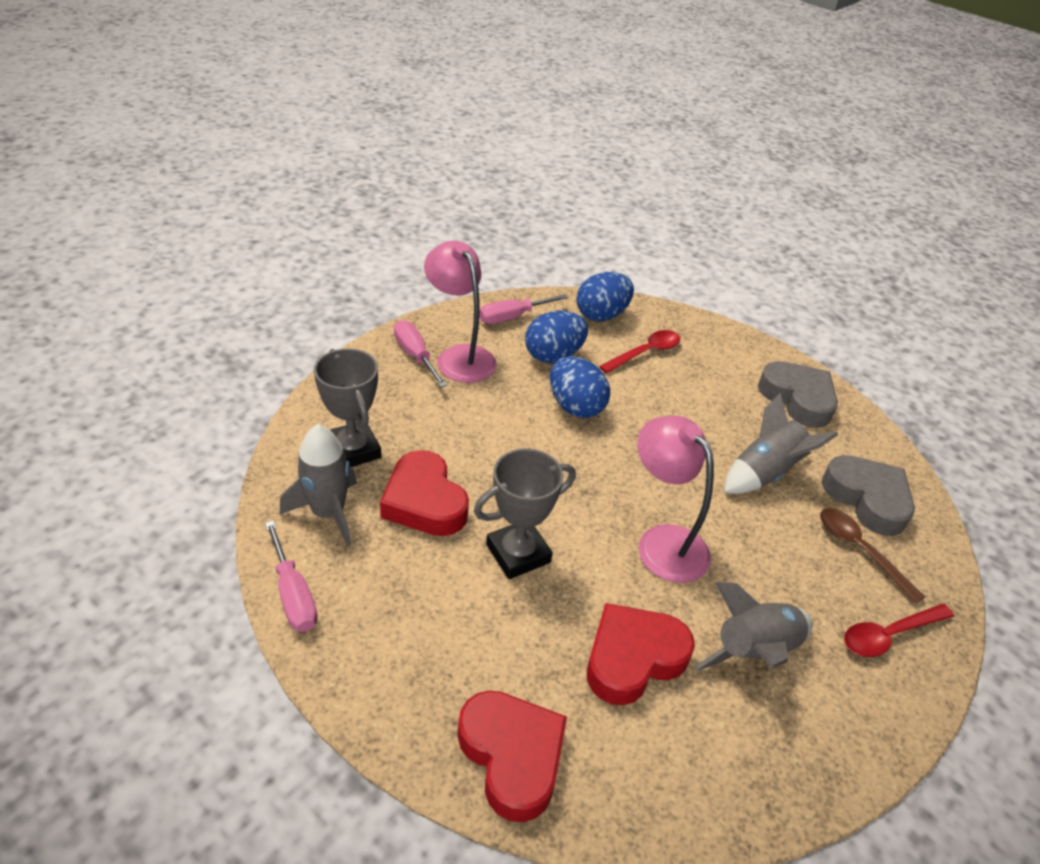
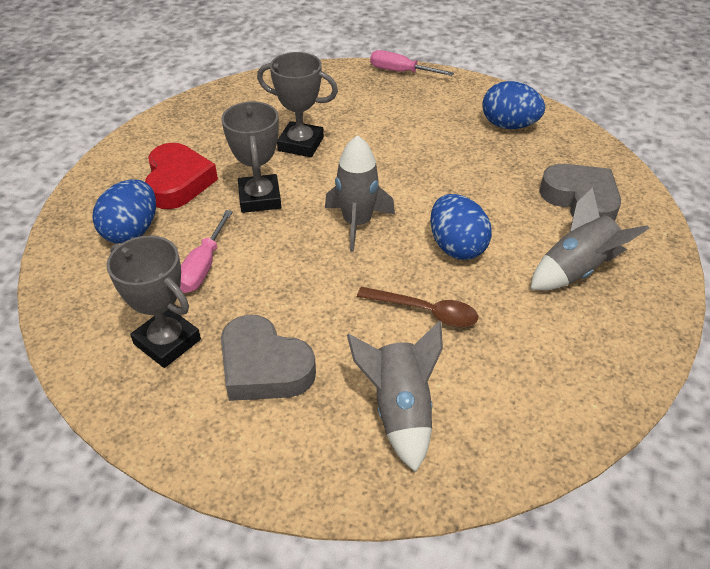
grey trophy: [314,348,381,467] [474,448,576,579] = 2 -> [106,235,201,368] [221,101,281,213] [257,52,338,157] = 3
pink lamp: [424,241,497,383] [637,416,714,583] = 2 -> none = 0
pink screwdriver: [265,521,318,632] [394,320,447,387] [479,294,568,324] = 3 -> [180,210,233,293] [370,50,454,76] = 2
red heart: [380,450,469,536] [458,690,567,822] [587,603,695,705] = 3 -> [145,143,218,209] = 1
red spoon: [599,330,680,373] [844,604,954,657] = 2 -> none = 0

